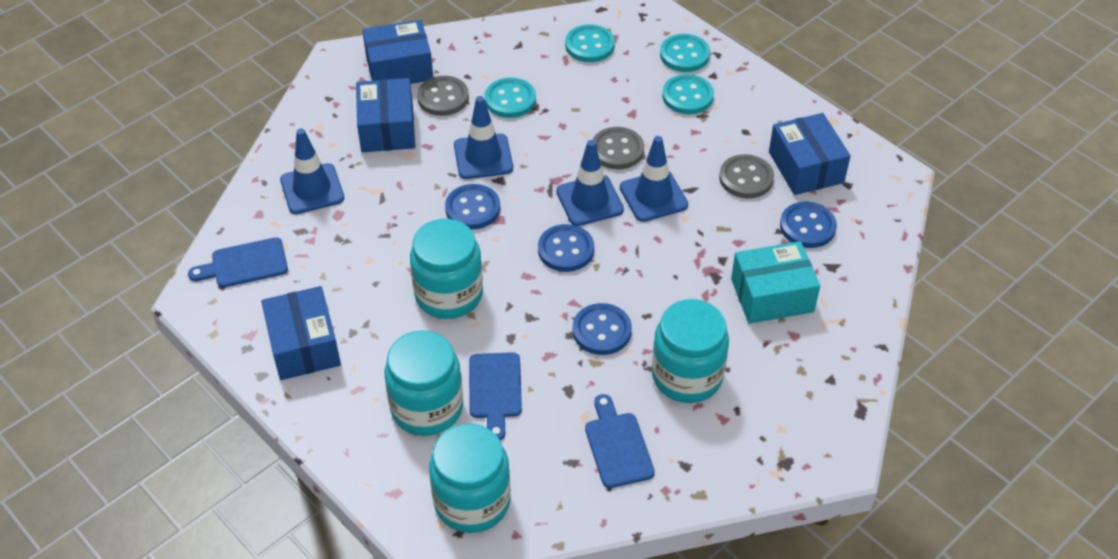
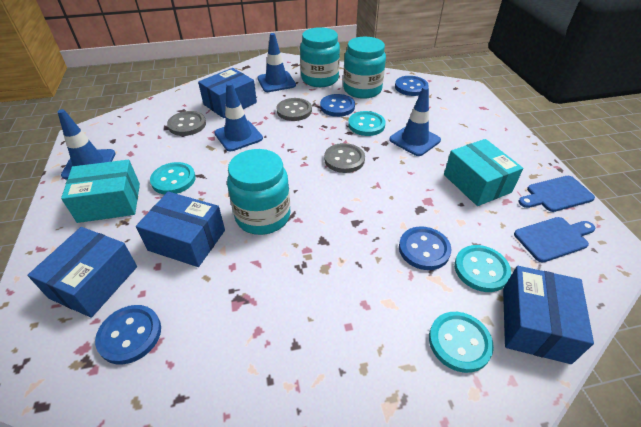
blue cutting board: [188,237,288,288] [469,352,522,441] [585,394,655,488] = 3 -> [514,217,595,263] [518,176,595,212] = 2
turquoise box: [731,241,820,324] = 1 -> [61,160,140,223] [444,139,523,206] = 2
turquoise jar: [384,330,463,436] [410,219,483,319] [429,424,511,533] [652,299,729,403] = 4 -> [227,149,291,235] [300,27,340,87] [343,37,386,99] = 3

